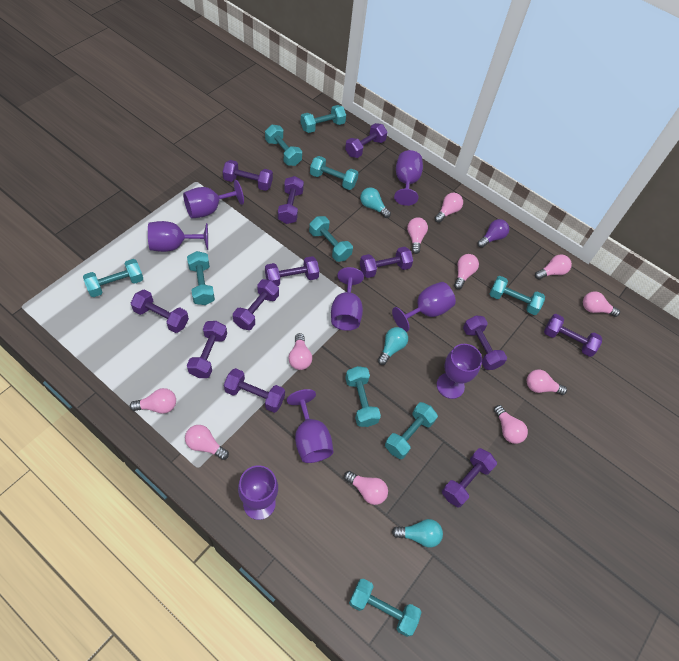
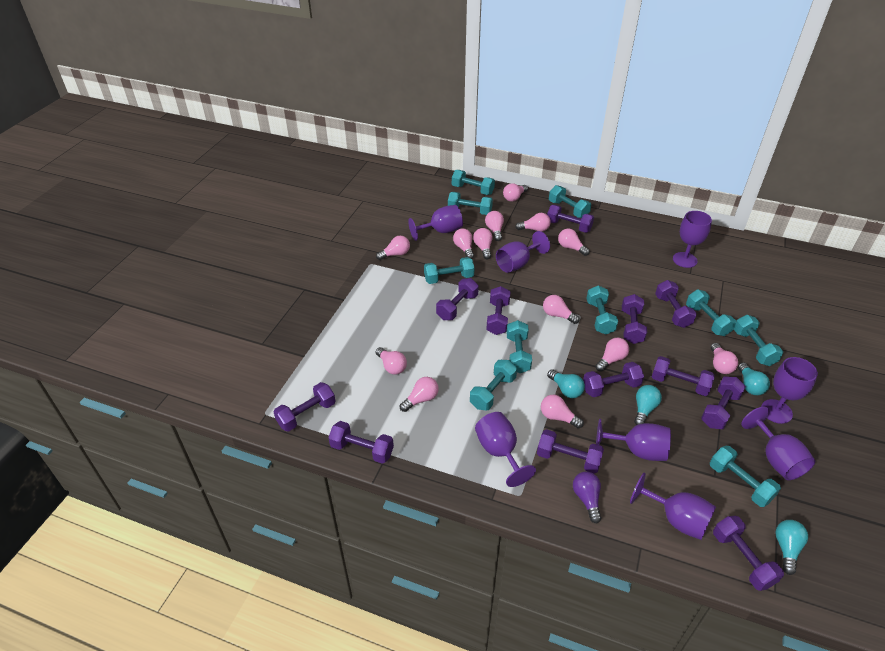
pink light bulb: [130,388,176,414] [185,425,229,460] [288,333,312,370] [344,471,388,505] [407,217,428,254] [435,193,463,223] [454,254,479,289] [494,405,528,444] [527,369,567,395] [535,254,572,279] [583,291,620,317] = 11 -> [376,236,410,260] [376,347,407,375] [400,377,439,412] [453,228,474,259] [473,228,493,259] [485,211,504,241] [503,183,528,202] [515,213,551,232] [541,395,584,428] [543,295,580,324] [558,229,590,256] [595,338,629,372] [711,343,738,374] = 13
turquoise light bulb: [360,187,391,218] [378,327,408,365] [392,519,443,548] = 3 -> [547,369,585,398] [634,385,662,425] [738,363,770,395] [776,520,808,575] = 4

